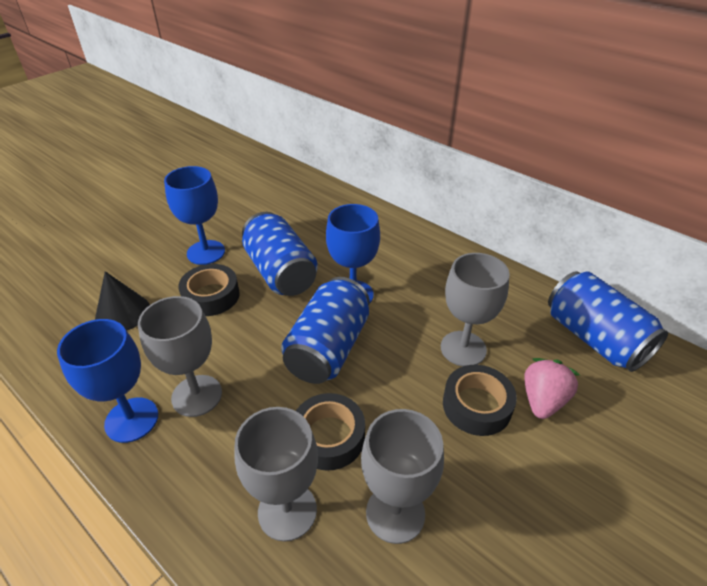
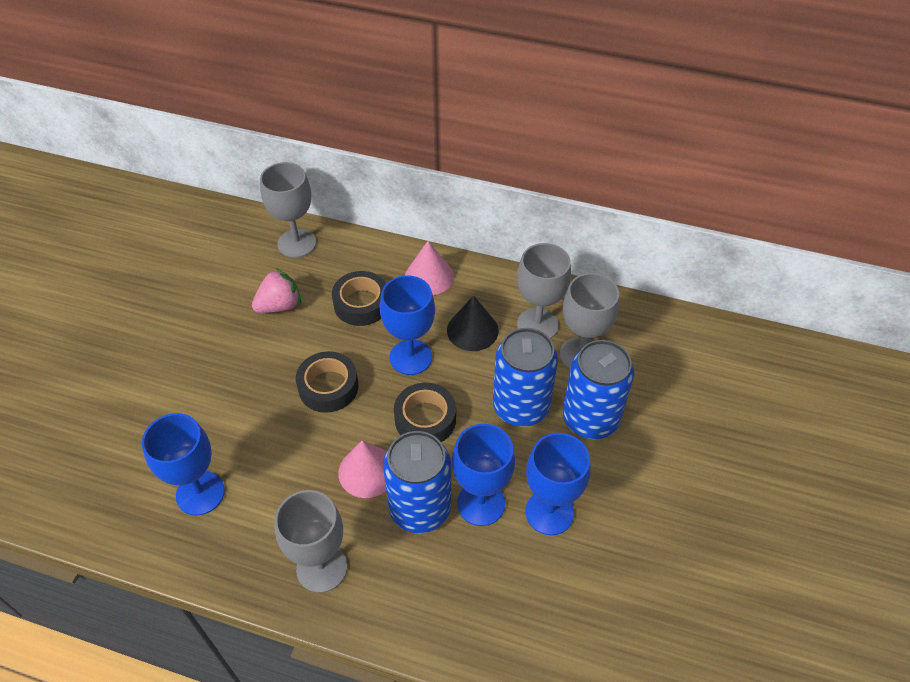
blue goblet: [57,319,158,443] [164,166,225,265] [326,204,380,304] = 3 -> [142,413,225,516] [380,275,435,375] [452,424,515,526] [525,433,591,535] = 4
pink cone: none = 0 -> [338,440,387,498] [405,241,454,295] = 2

